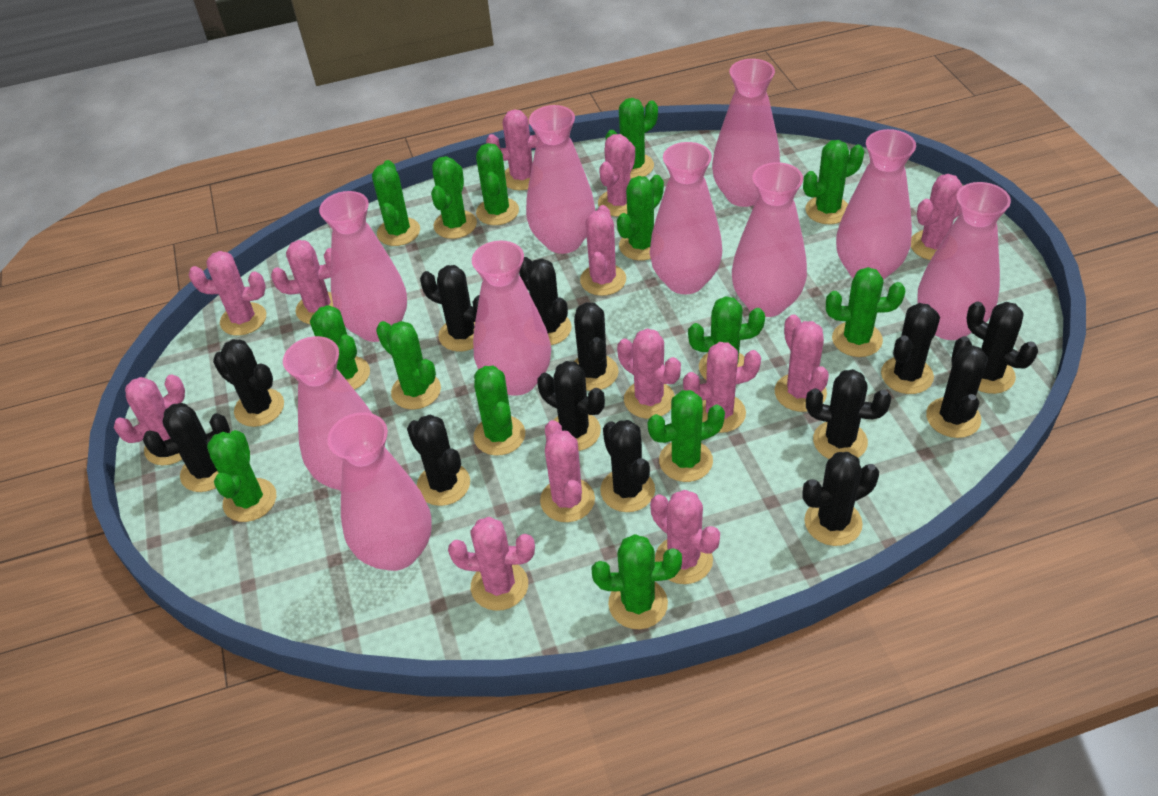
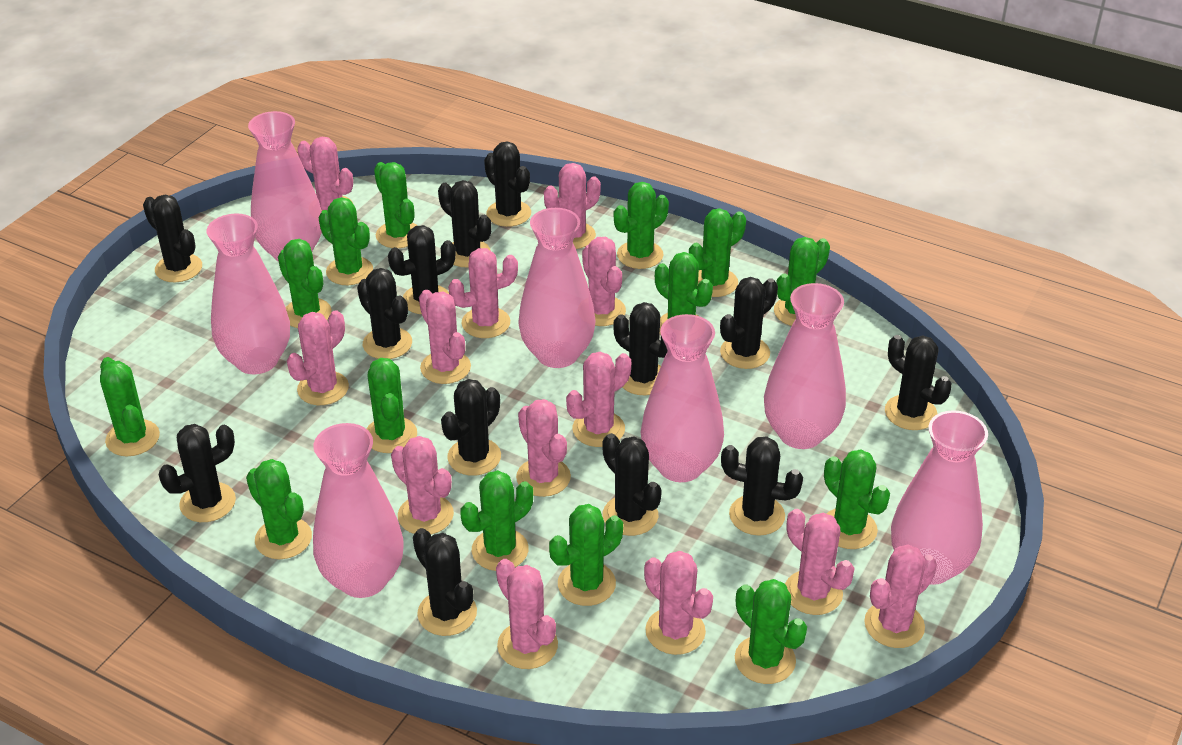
pink vase: [283,336,385,491] [319,191,407,342] [327,412,432,571] [472,241,551,396] [526,105,595,254] [649,142,722,294] [712,59,780,207] [732,162,807,317] [836,129,916,280] [918,182,1011,340] = 10 -> [206,213,290,374] [248,111,322,262] [313,423,404,598] [518,208,596,368] [641,314,724,482] [764,283,846,449] [891,410,988,585] = 7

